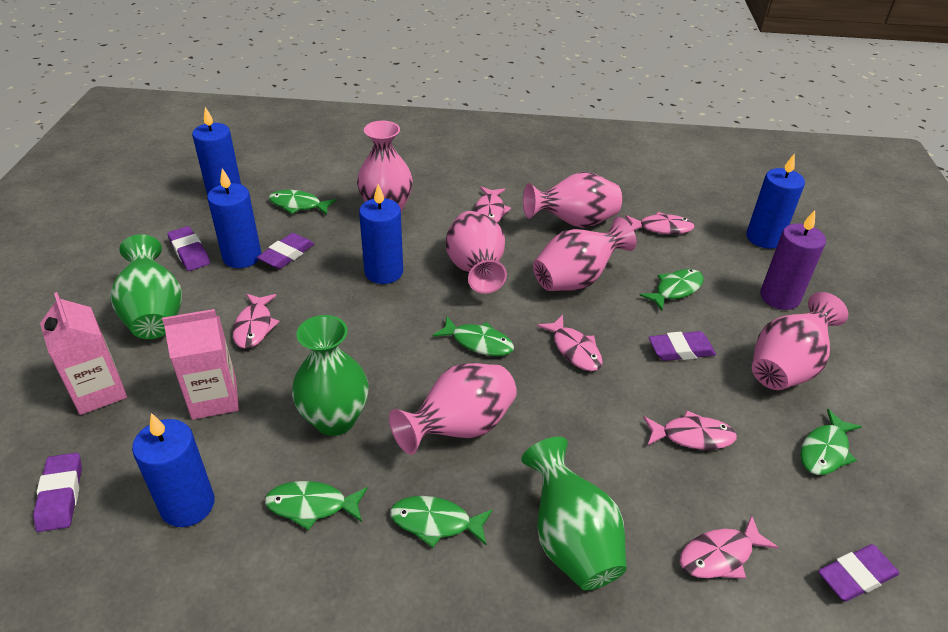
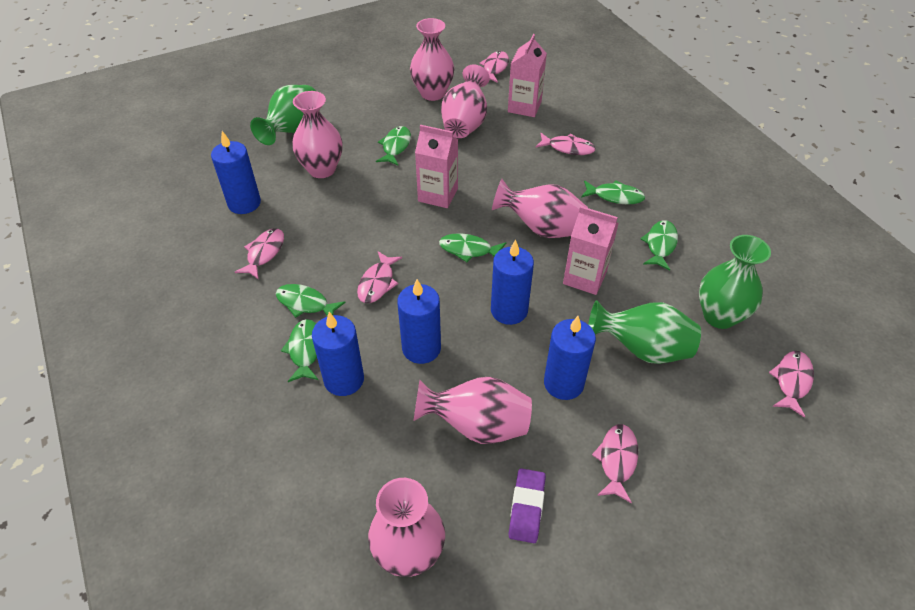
pink carton: [40,292,127,415] [162,309,239,420] = 2 -> [415,125,458,208] [508,34,547,117] [563,206,619,295] = 3
purple candle: [760,210,826,310] = 1 -> none = 0
purple eraser: [33,453,82,532] [167,226,210,271] [257,233,314,269] [649,331,716,361] [818,544,900,602] = 5 -> [508,468,546,543] = 1

